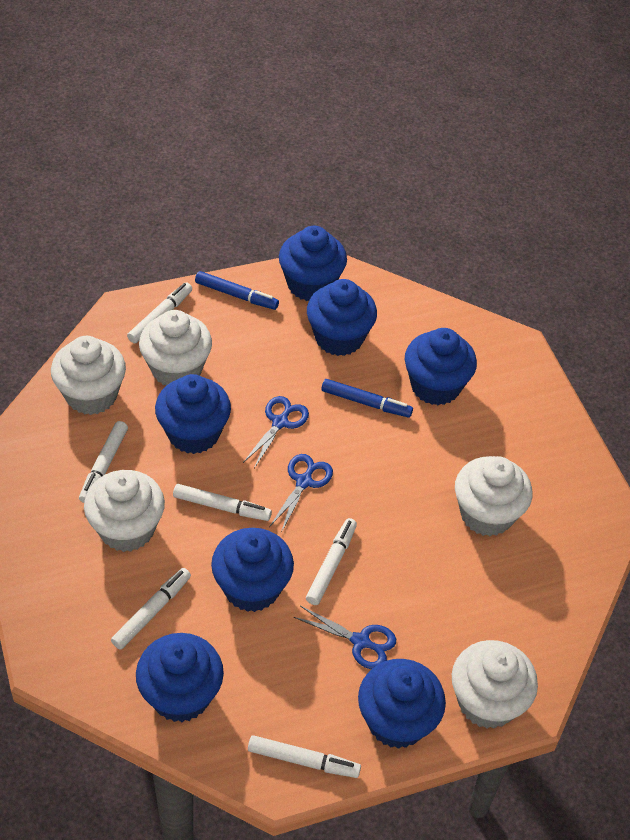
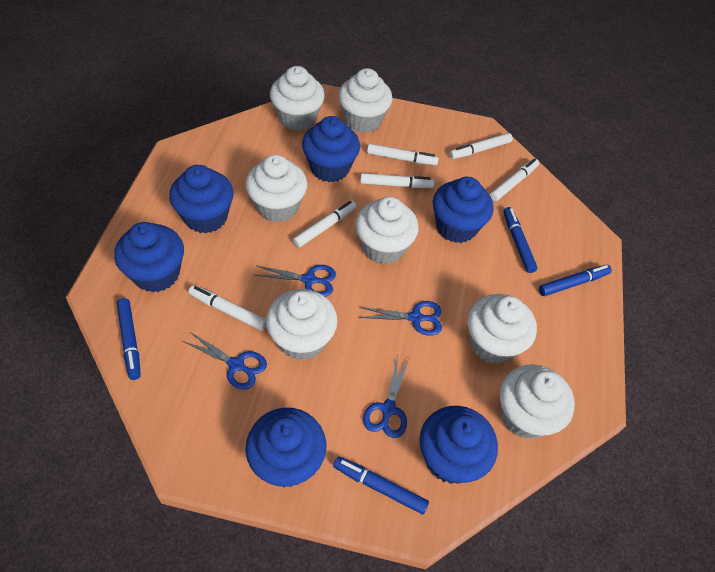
blue cupcake: [136,633,224,722] [155,374,231,454] [211,528,294,612] [279,226,347,301] [307,279,377,356] [358,659,446,749] [405,328,477,405] = 7 -> [114,222,184,293] [169,165,233,234] [245,408,326,487] [302,116,360,182] [420,406,498,484] [433,177,494,243] = 6
blue marker: [195,271,279,310] [321,379,413,418] = 2 -> [117,298,141,380] [333,456,429,514] [504,207,538,273] [539,265,612,296] = 4
blue scissors: [243,396,309,468] [269,454,333,533] [294,606,396,669] = 3 -> [183,332,267,390] [255,265,336,297] [359,301,442,336] [363,357,409,438] = 4
white cupcake: [51,336,126,415] [84,470,165,552] [139,310,212,385] [452,640,538,729] [455,456,532,536] = 5 -> [245,155,307,222] [266,289,338,361] [270,66,325,131] [338,68,392,133] [355,196,419,264] [467,294,537,364] [500,364,575,439] = 7

